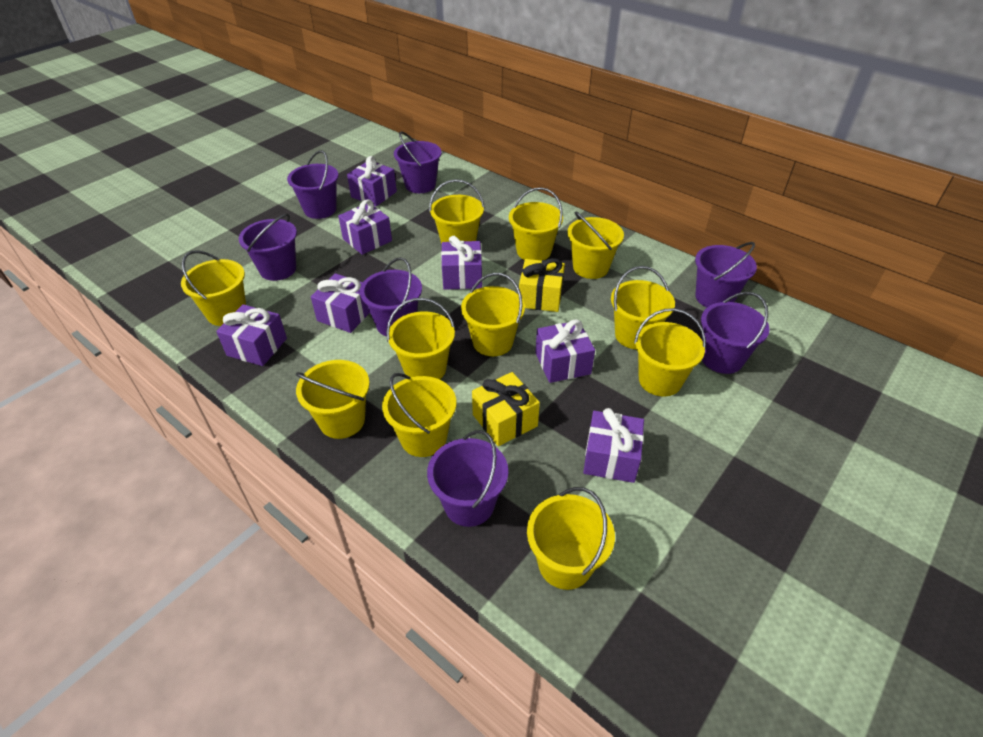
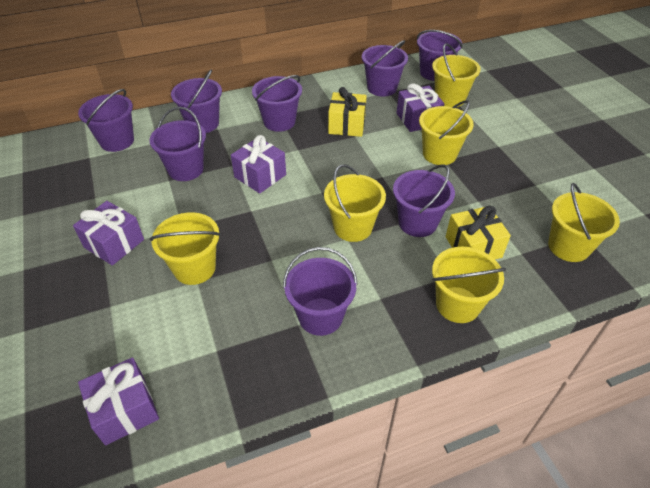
purple bucket: [239,214,297,281] [287,150,338,219] [360,257,422,337] [394,131,442,193] [427,430,508,527] [695,242,757,307] [701,292,770,374] = 7 -> [78,89,134,152] [149,107,206,181] [171,70,222,133] [252,75,302,132] [283,247,358,336] [362,40,408,97] [393,164,455,237] [417,30,463,81] = 8
purple gift: [216,304,287,366] [311,273,370,333] [338,199,392,255] [347,156,397,206] [441,236,482,290] [535,319,595,383] [583,408,644,483] = 7 -> [73,201,144,266] [78,357,159,446] [231,135,286,193] [397,83,444,132] = 4
yellow bucket: [181,250,246,326] [296,360,370,439] [382,373,456,457] [386,298,455,380] [429,179,485,244] [461,273,525,356] [509,187,563,261] [527,487,615,590] [567,211,624,279] [611,266,675,349] [634,308,706,396] = 11 -> [149,212,221,285] [324,164,386,242] [419,100,474,165] [432,43,481,107] [432,247,506,323] [548,183,620,262] = 6

